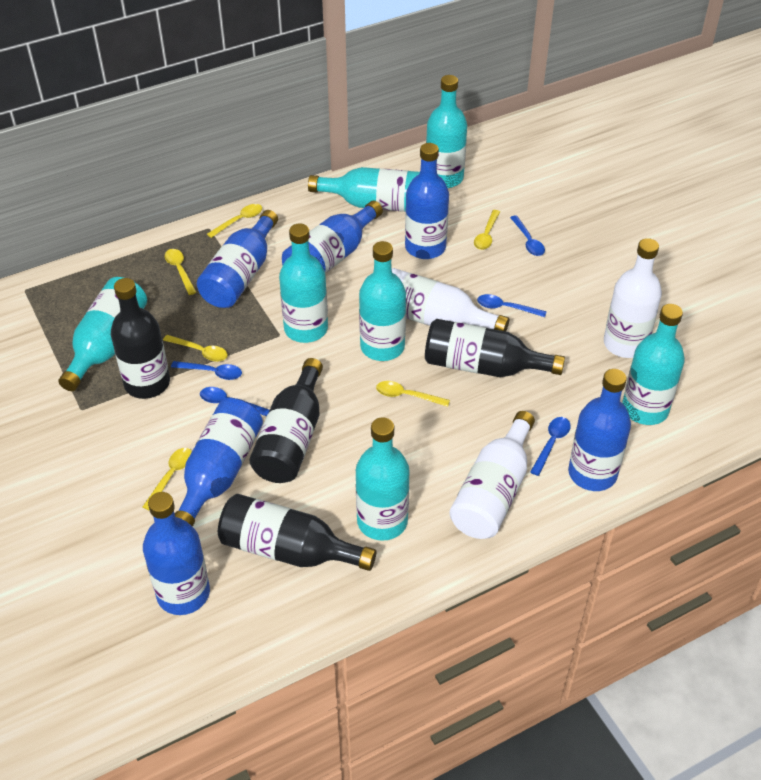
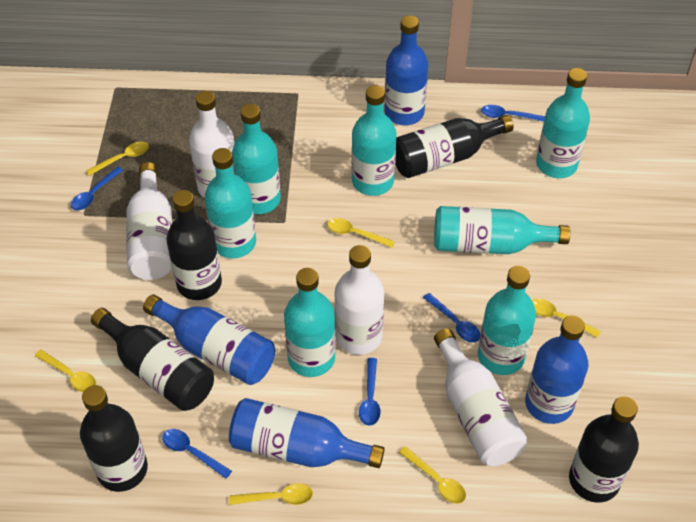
black bottle: [111,278,170,399] [218,494,376,571] [249,358,323,483] [425,319,565,377] = 4 -> [80,385,148,492] [91,308,214,411] [166,190,222,300] [395,115,514,178] [569,396,639,503] = 5
blue bottle: [143,492,210,615] [175,398,263,527] [197,210,278,308] [282,200,383,274] [405,143,449,259] [568,369,631,491] = 6 -> [143,294,275,385] [229,398,385,468] [384,15,428,125] [525,315,588,424] = 4
white bottle: [392,268,509,331] [449,411,535,539] [604,238,662,358] = 3 -> [126,162,172,280] [189,91,235,198] [334,245,384,355] [434,328,528,466] = 4

